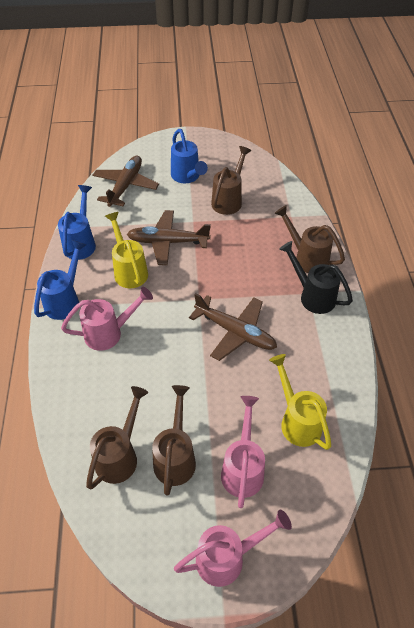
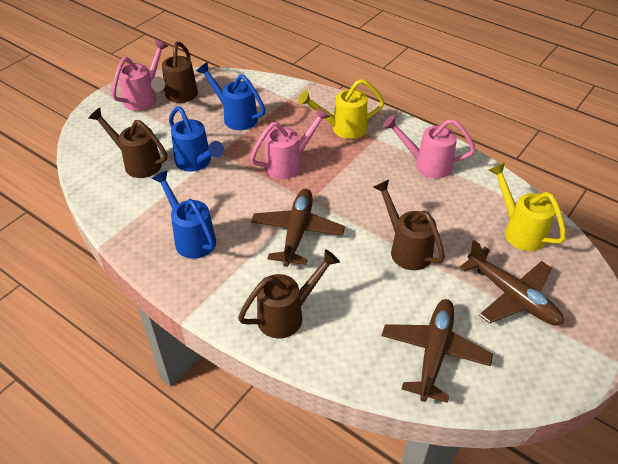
black watering can: [279,241,353,314] = 1 -> none = 0

